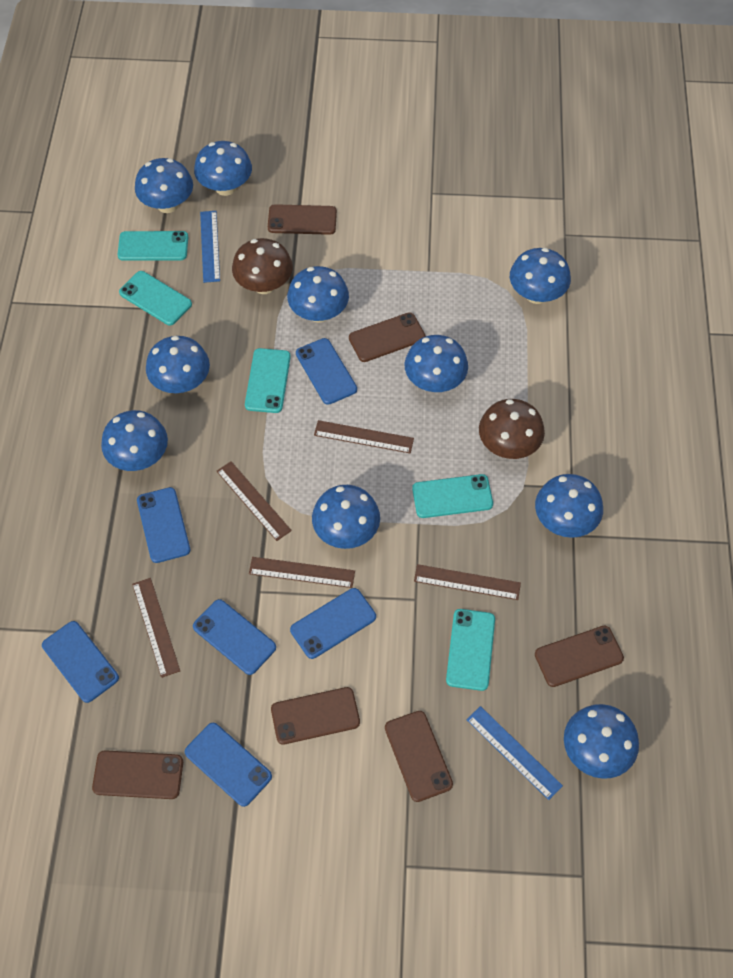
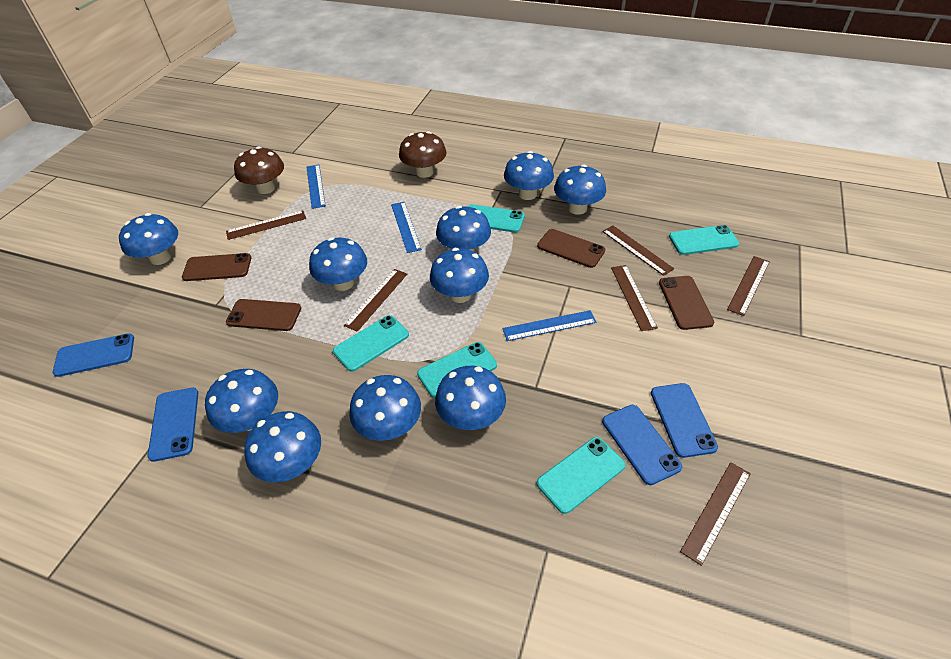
blue phone: [42,621,119,703] [137,487,190,563] [185,723,272,807] [193,599,276,675] [290,588,376,659] [296,338,357,405] = 6 -> [53,333,134,377] [147,388,198,462] [602,405,682,485] [651,383,718,458] = 4
blue ruler: [200,211,220,283] [467,706,563,800] = 2 -> [307,164,326,209] [391,202,422,253] [503,310,597,341] = 3
brown phone: [92,750,183,799] [268,204,337,235] [271,687,360,745] [349,312,425,362] [385,711,453,802] [535,625,624,687] = 6 -> [182,253,251,281] [226,299,301,331] [537,229,605,268] [659,276,714,330] = 4
brown ruler: [132,578,180,678] [217,461,292,541] [249,557,355,588] [314,420,414,453] [414,564,521,600] = 5 -> [226,210,306,240] [344,269,407,332] [602,225,674,276] [611,265,658,331] [680,462,751,566] [727,256,770,316] = 6

